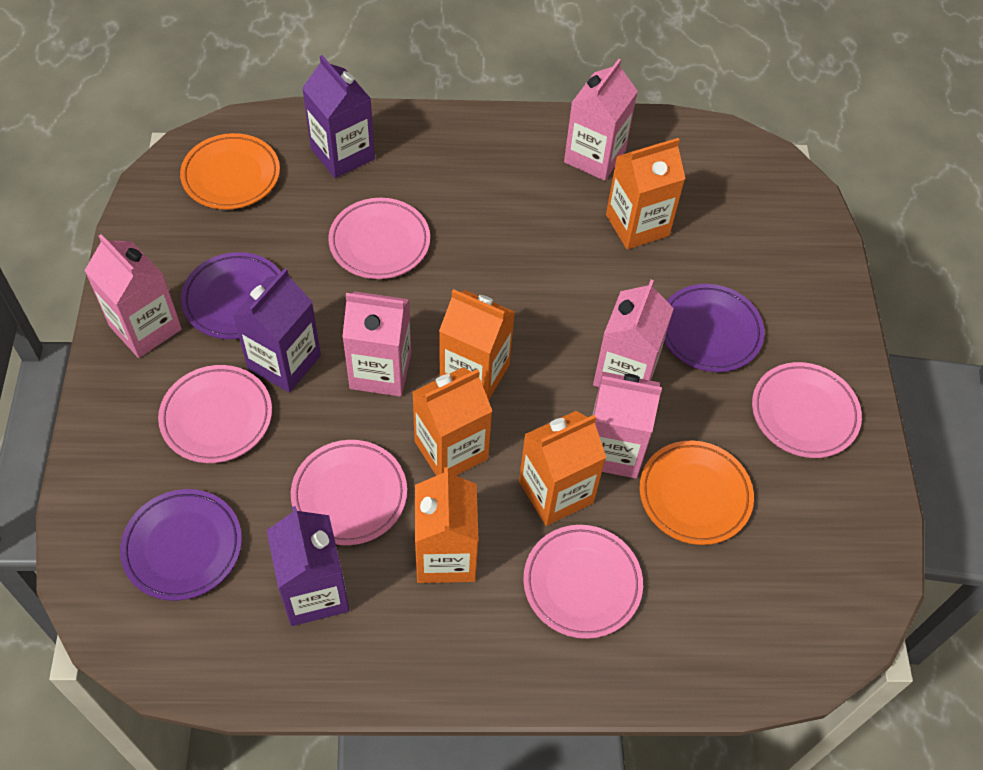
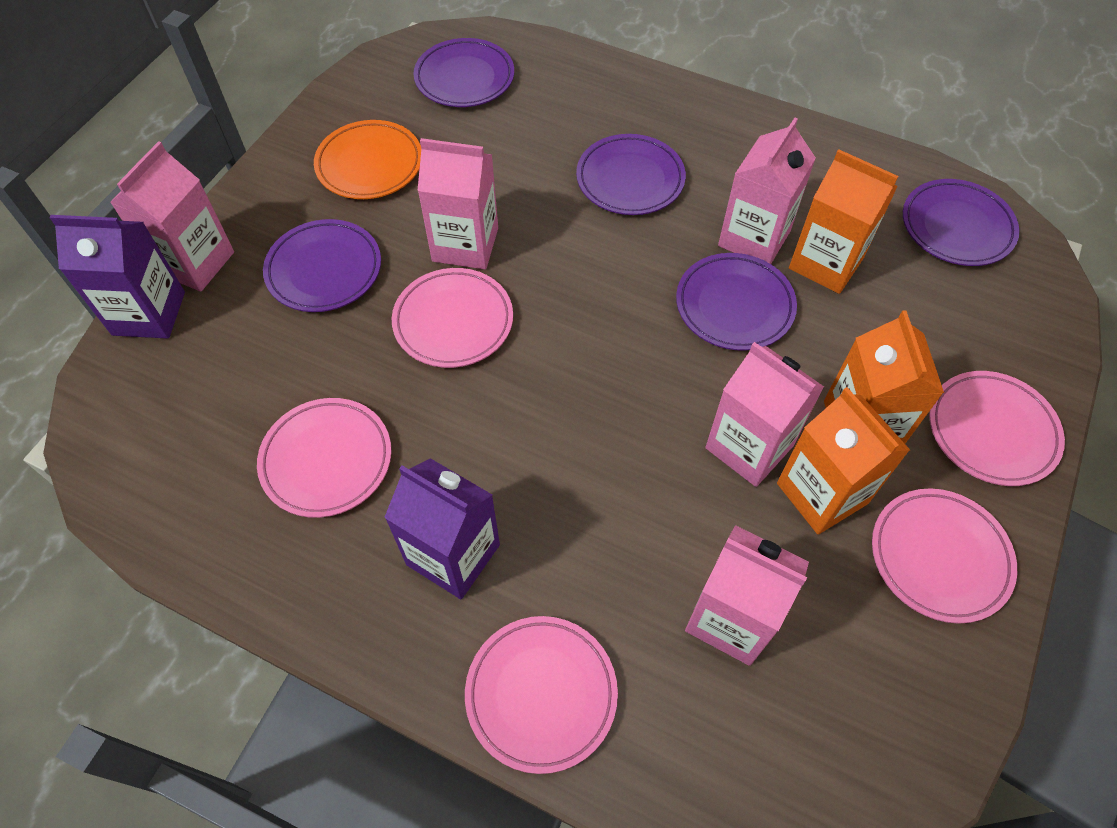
orange carton: [412,367,492,476] [415,468,479,583] [439,289,515,401] [519,411,606,526] [606,138,686,250] = 5 -> [777,387,910,534] [789,149,898,294] [824,310,944,443] = 3
orange plate: [180,133,280,210] [639,441,754,545] = 2 -> [314,120,421,199] = 1
purple carton: [233,268,321,393] [267,506,349,626] [302,55,375,178] = 3 -> [49,215,185,339] [384,458,500,599] = 2
purple plate: [120,489,242,601] [181,252,281,339] [664,284,765,372] = 3 -> [263,219,381,312] [414,38,514,107] [576,134,686,215] [676,253,797,351] [903,179,1019,266] = 5

